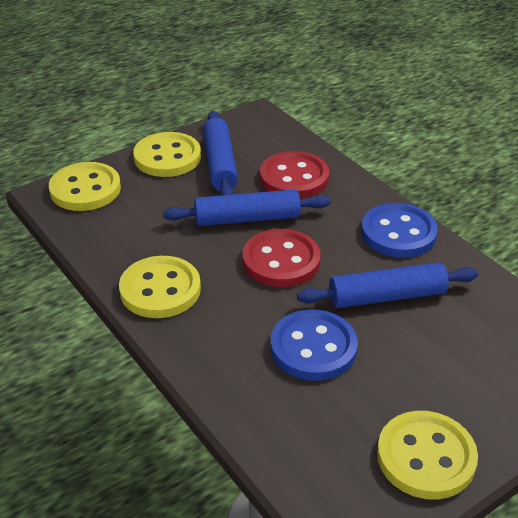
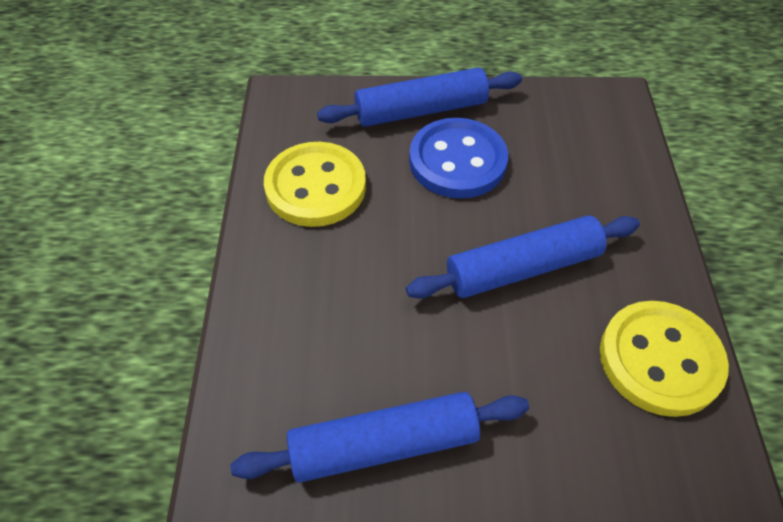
blue button: [271,310,358,381] [361,203,438,258] = 2 -> [409,118,508,199] = 1
red button: [243,229,321,287] [260,151,329,199] = 2 -> none = 0
yellow button: [49,162,121,211] [119,256,201,318] [133,132,201,177] [377,411,478,500] = 4 -> [264,142,366,227] [600,301,729,417] = 2

